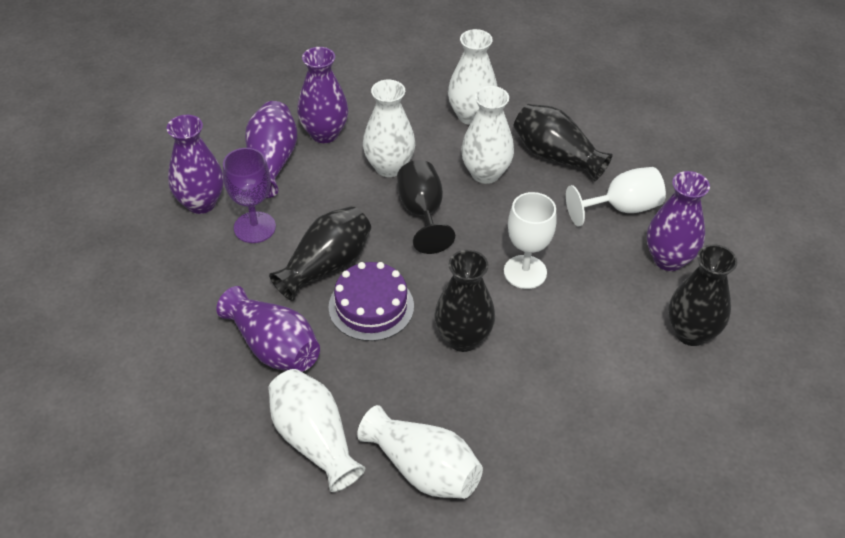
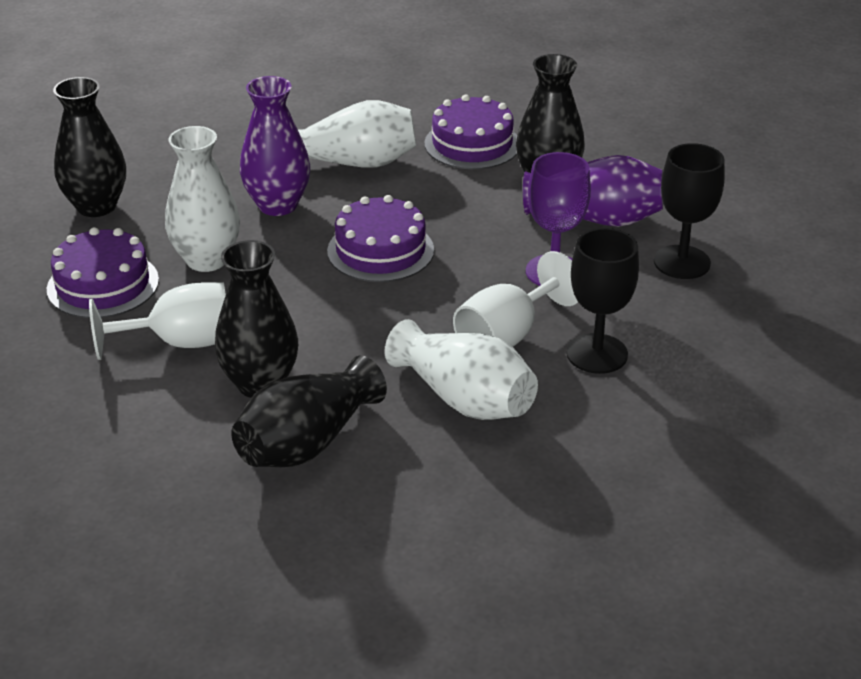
black goblet: [397,160,455,254] = 1 -> [566,228,639,374] [654,143,725,279] = 2
purple cake: [328,262,414,341] = 1 -> [47,227,159,318] [327,195,434,282] [424,94,517,169] = 3
purple vase: [167,115,224,214] [216,286,320,372] [245,101,297,198] [297,47,348,143] [647,171,710,271] = 5 -> [240,76,310,216] [523,155,663,227] = 2
white vase: [268,369,365,492] [357,405,483,499] [363,80,415,177] [448,29,497,125] [461,86,514,184] = 5 -> [165,126,240,272] [298,100,416,168] [385,319,538,420] = 3

